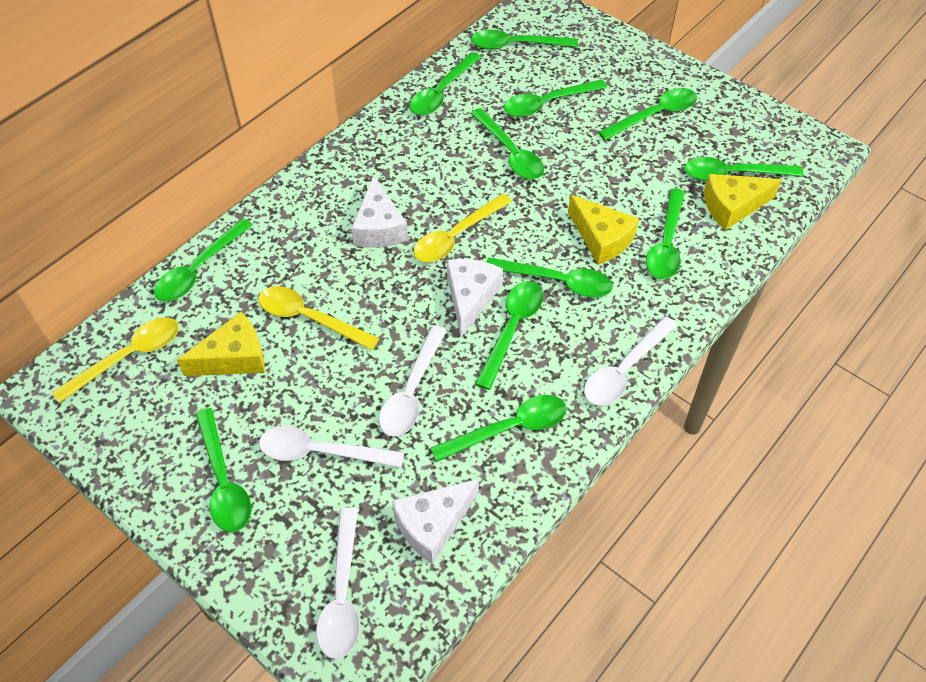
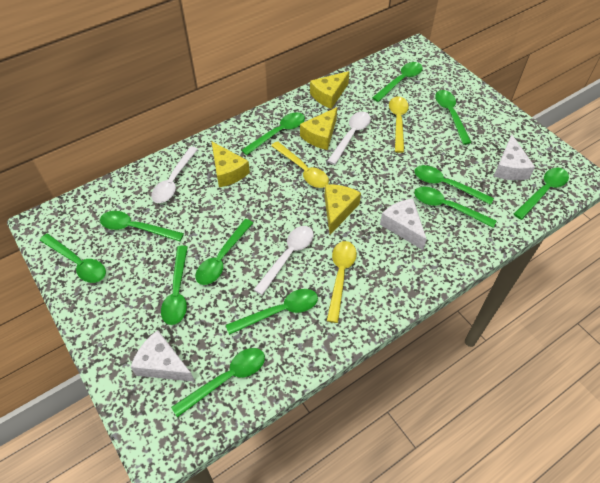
white spoon: [259,426,404,468] [316,507,360,659] [379,325,447,436] [584,316,678,406] = 4 -> [151,146,198,203] [254,226,314,295] [327,112,371,165] = 3
yellow cheese: [177,312,265,376] [568,194,639,265] [704,174,782,230] = 3 -> [212,142,250,187] [300,107,337,150] [310,71,350,109] [324,184,361,235] = 4

